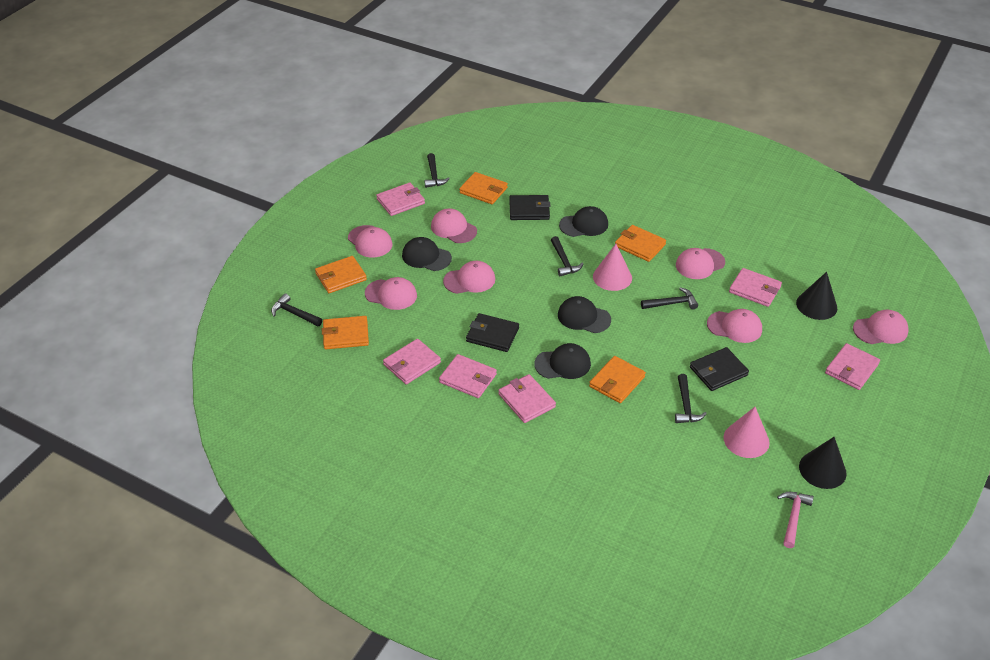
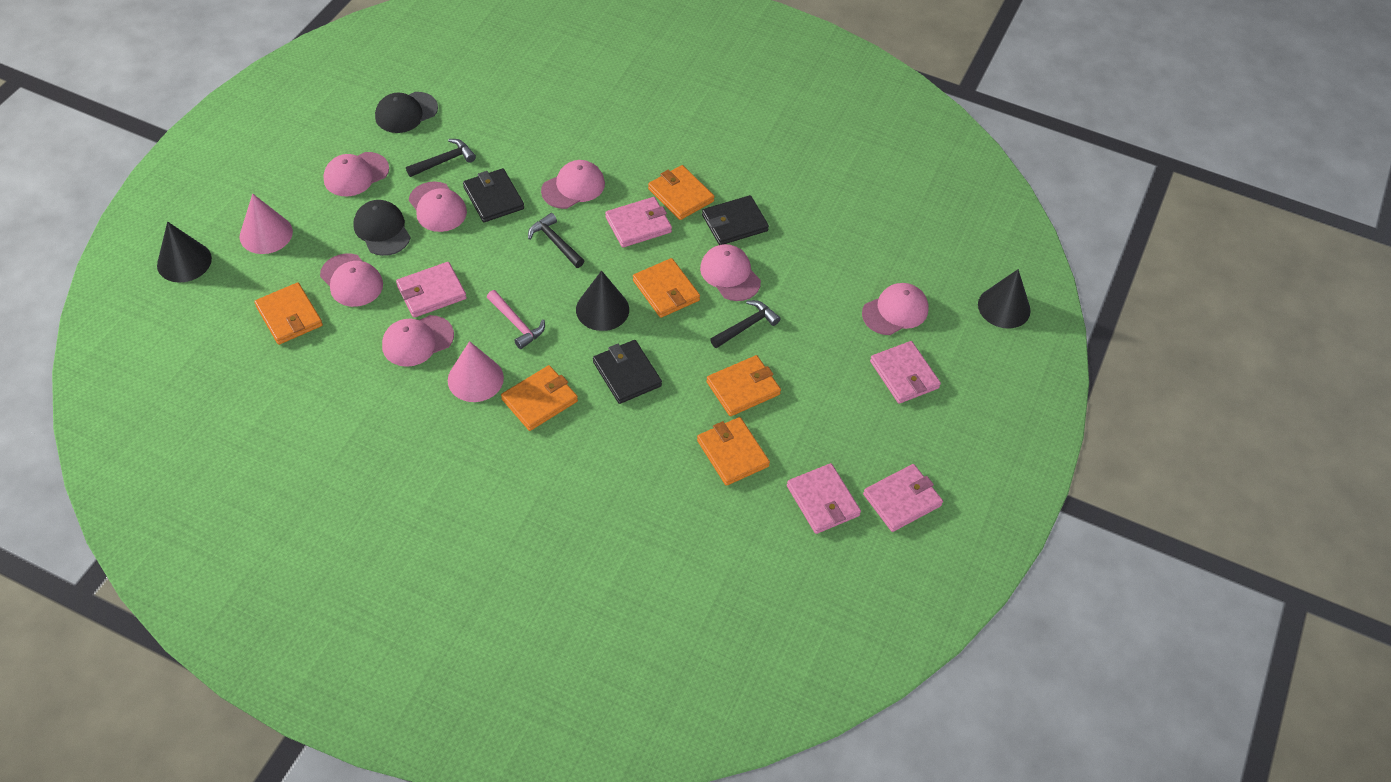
black cap: [402,237,452,271] [534,343,591,379] [558,296,611,333] [559,206,608,237] = 4 -> [354,200,410,256] [375,92,438,133] = 2
black cone: [796,272,837,320] [799,437,847,489] = 2 -> [157,221,212,283] [576,271,629,331] [978,269,1031,329] = 3
black hammer: [271,293,322,326] [424,153,450,188] [551,236,583,276] [641,287,698,309] [675,374,707,423] = 5 -> [406,139,476,177] [528,213,584,268] [710,300,781,348] = 3
orange wallet: [315,256,367,293] [322,316,369,349] [459,172,508,204] [589,356,646,403] [615,225,666,262] = 5 -> [254,282,323,345] [501,365,578,431] [633,258,700,318] [648,165,715,220] [697,417,770,486] [706,355,781,416] = 6
pink wallet: [376,183,425,216] [383,339,441,384] [439,354,497,398] [498,374,556,423] [729,268,782,307] [825,343,880,390] = 6 -> [396,262,467,318] [605,197,672,248] [787,463,861,534] [863,464,943,532] [870,341,941,404] = 5

